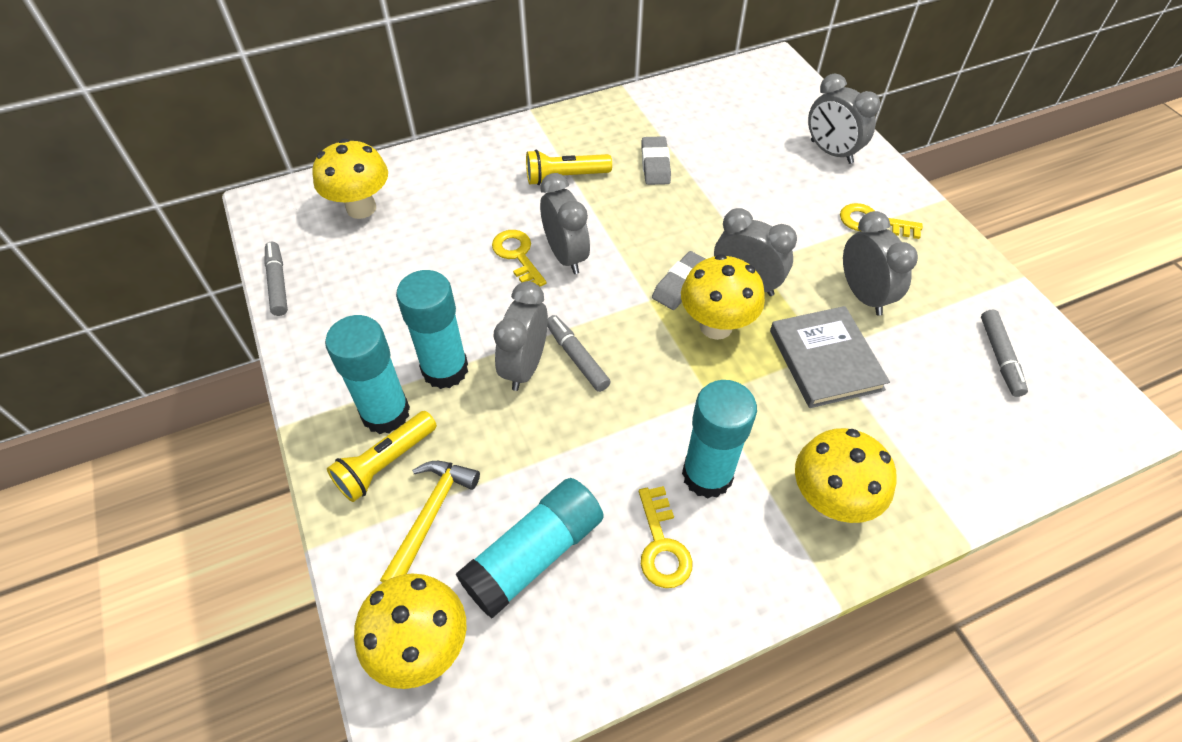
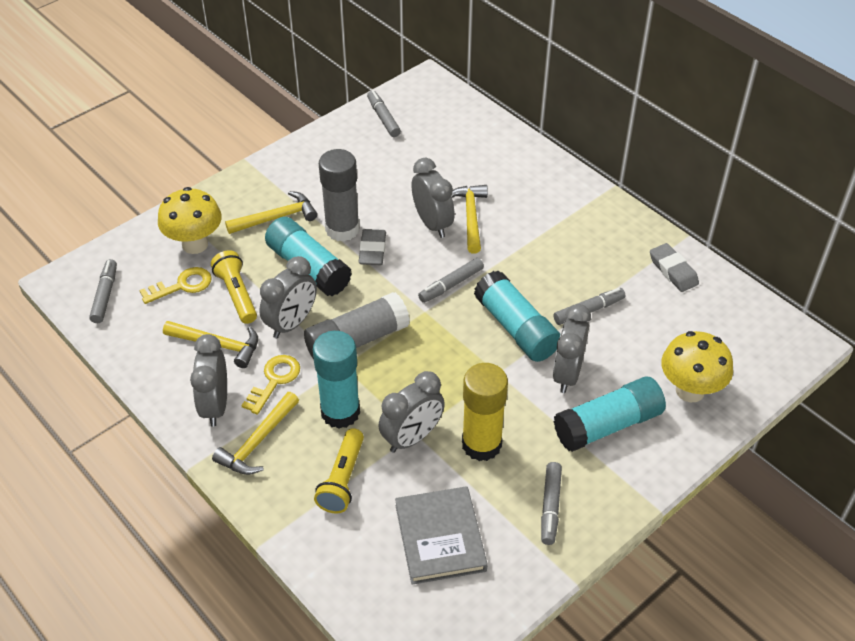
grey glue stick: none = 0 -> [304,292,410,359] [319,149,360,242] = 2
grey marker: [264,242,288,316] [548,315,611,392] [981,310,1028,397] = 3 -> [89,259,117,323] [367,90,401,137] [418,258,484,303] [541,462,562,545] [554,288,625,325] = 5
yellow glue stick: none = 0 -> [462,363,508,461] = 1
yellow hammer: [380,461,480,583] = 1 -> [163,321,258,368] [212,392,299,475] [225,191,317,234] [452,185,488,253] = 4
yellow key: [492,230,547,287] [639,486,693,588] [840,203,923,239] = 3 -> [139,267,212,304] [241,355,300,415] = 2
yellow mushroom: [312,139,388,219] [354,573,467,689] [681,254,765,340] [795,428,897,523] = 4 -> [158,187,222,254] [661,331,733,402] = 2

